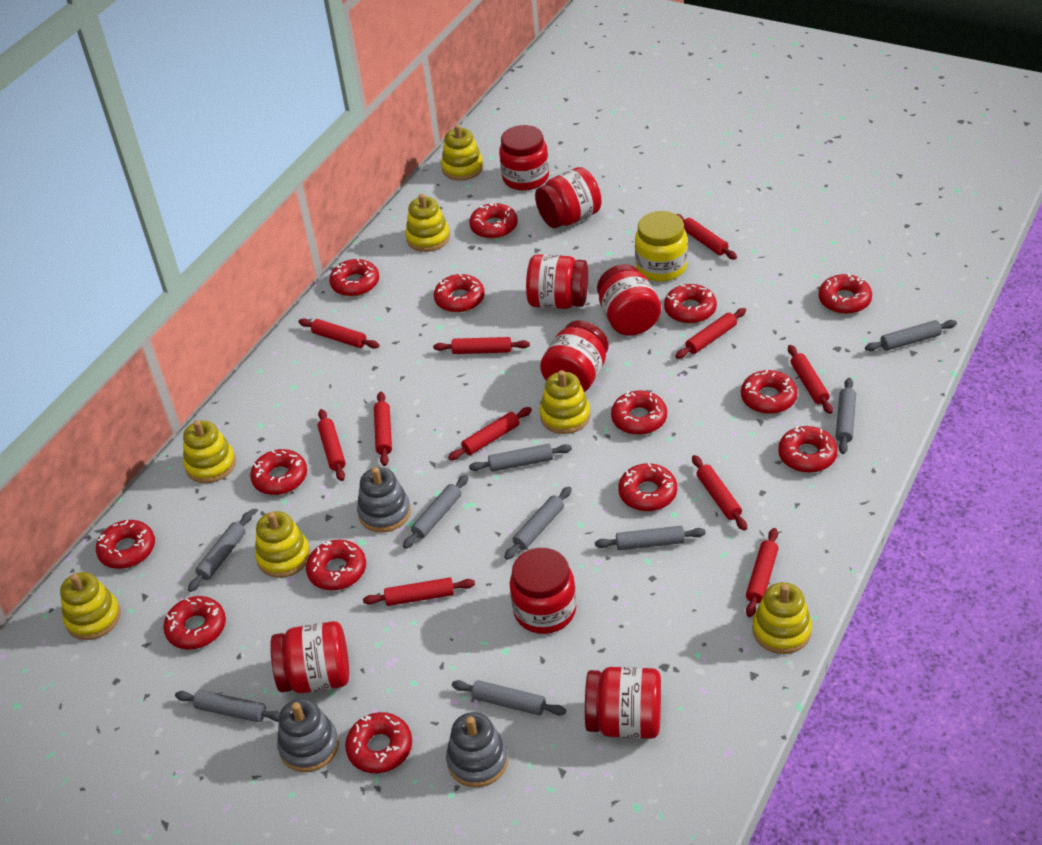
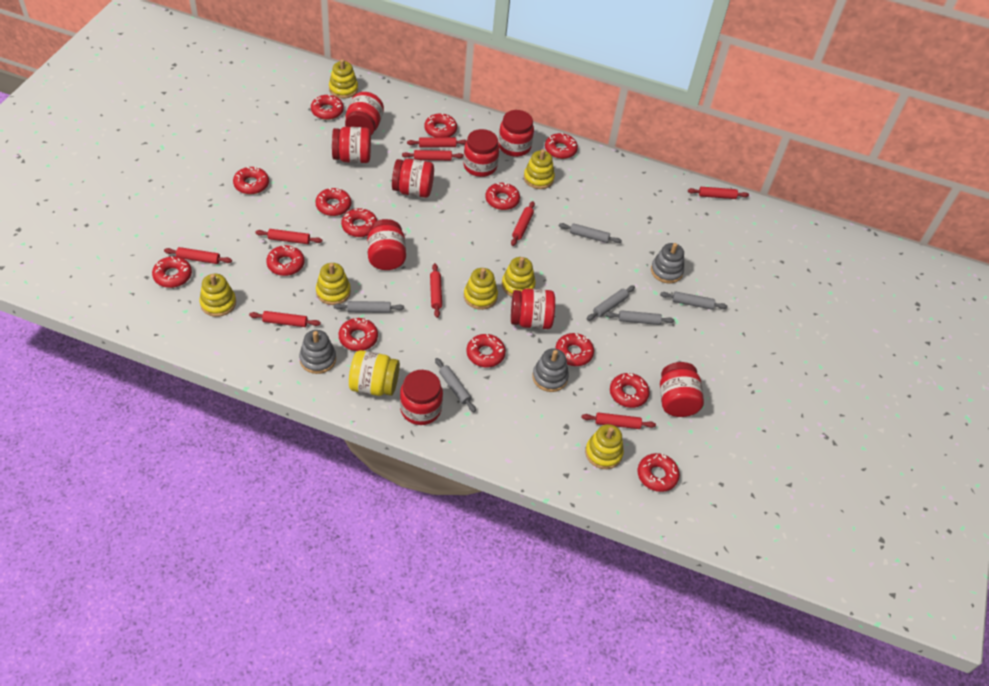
grey rolling pin: [175,690,280,722] [188,511,252,592] [403,475,469,549] [452,680,566,715] [469,444,572,472] [504,487,572,560] [595,526,706,550] [836,378,856,454] [865,320,957,351] = 9 -> [334,301,404,313] [435,358,476,412] [559,223,622,243] [587,285,635,321] [606,310,674,325] [660,291,728,310] = 6
red jar: [270,621,349,693] [499,125,549,191] [510,548,576,634] [526,254,588,309] [535,167,602,228] [540,320,609,392] [585,667,661,739] [597,264,661,336] = 8 -> [332,127,371,163] [345,92,384,135] [367,219,406,270] [392,159,434,198] [400,370,443,425] [463,129,499,177] [498,110,534,157] [511,289,555,329] [660,362,704,417] = 9
red rolling pin: [299,319,379,349] [318,409,346,481] [363,578,475,606] [374,392,392,466] [433,337,530,354] [448,407,532,460] [675,308,746,359] [676,214,737,260] [692,455,747,531] [746,528,778,617] [788,345,833,414] = 11 -> [164,247,232,264] [249,311,321,327] [255,229,322,244] [402,150,464,161] [407,137,467,148] [430,263,442,318] [511,201,535,246] [582,412,656,429] [688,187,749,199] = 9

